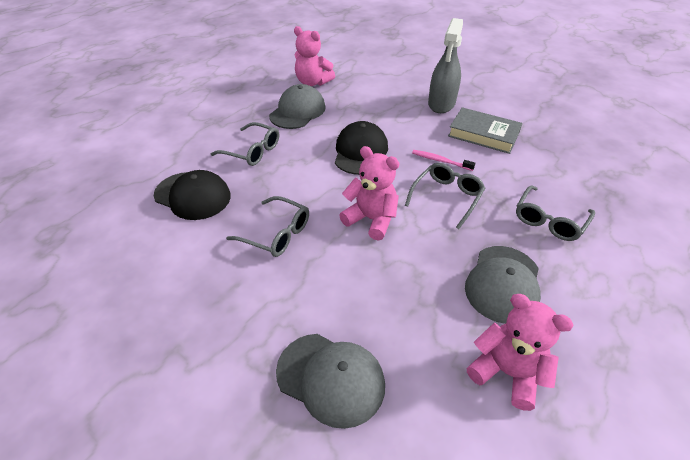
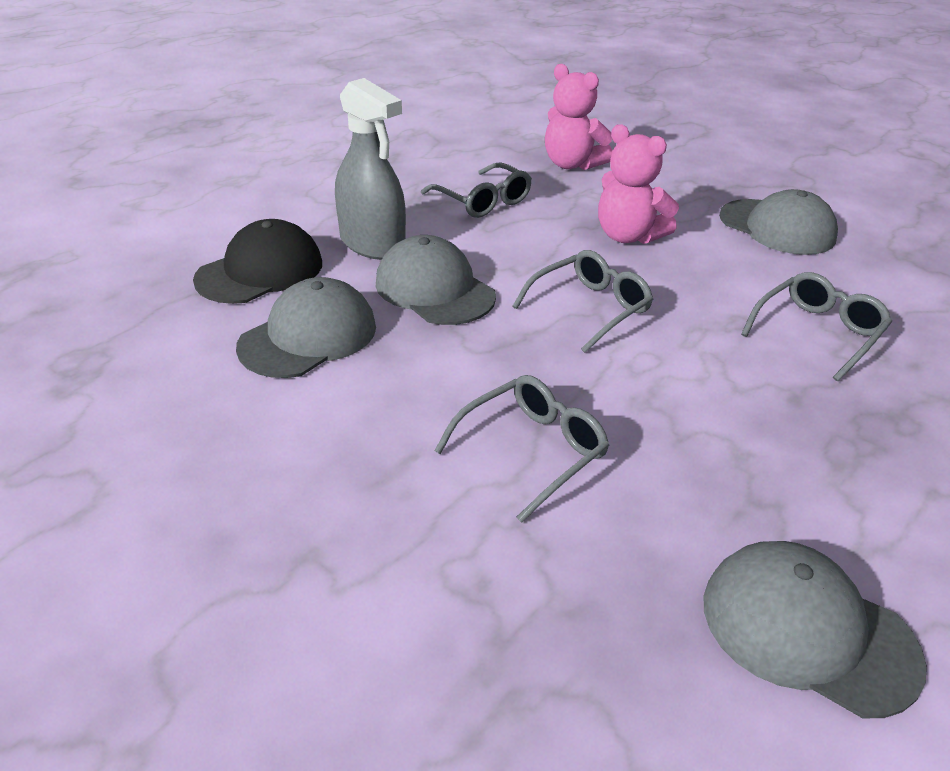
black cap: [154,170,231,220] [335,121,388,175] = 2 -> [193,219,322,304] = 1
grey book: [448,107,523,154] = 1 -> none = 0
grey cap: [269,84,326,129] [276,334,385,429] [465,246,541,324] = 3 -> [236,277,376,378] [376,235,496,325] [704,541,927,718] [719,189,838,255] = 4
pink teddy bear: [294,26,335,86] [339,146,399,241] [467,294,573,411] = 3 -> [545,64,613,170] [598,124,679,244] = 2
pink toothbrush: [412,150,476,171] = 1 -> none = 0

